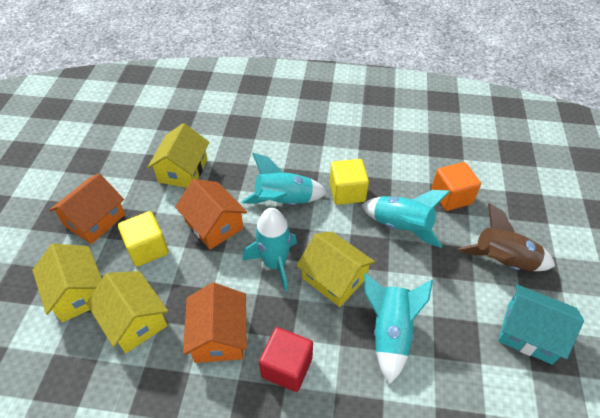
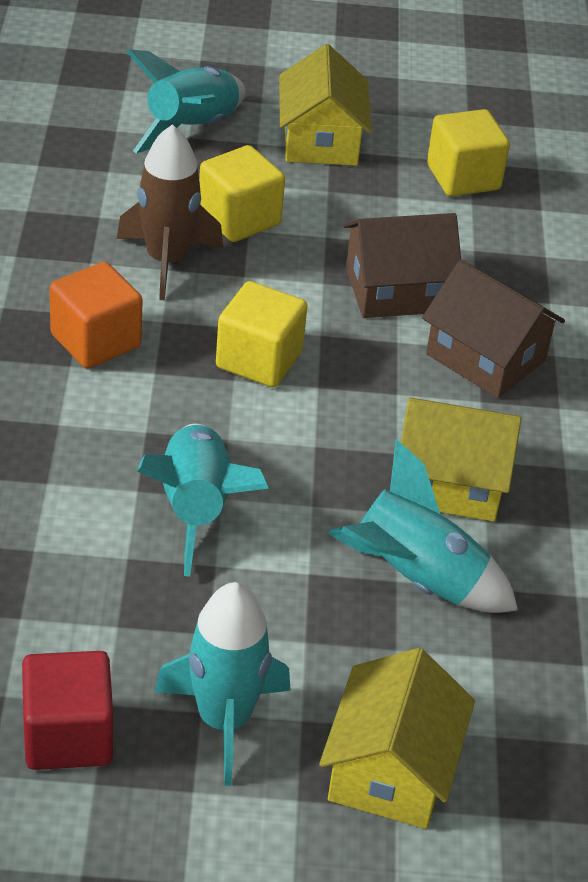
brown house: none = 0 -> [343,213,461,318] [422,260,565,398] = 2
orange house: [49,173,125,244] [175,179,247,250] [183,282,247,363] = 3 -> none = 0
turquoise house: [498,284,584,365] = 1 -> none = 0
yellow cube: [118,211,169,267] [330,159,369,205] = 2 -> [199,145,285,242] [216,281,308,388] [427,109,510,197] = 3
yellow house: [32,244,102,323] [86,271,168,353] [147,123,209,188] [296,232,375,307] = 4 -> [279,44,372,166] [319,648,475,829] [401,397,521,522] = 3

